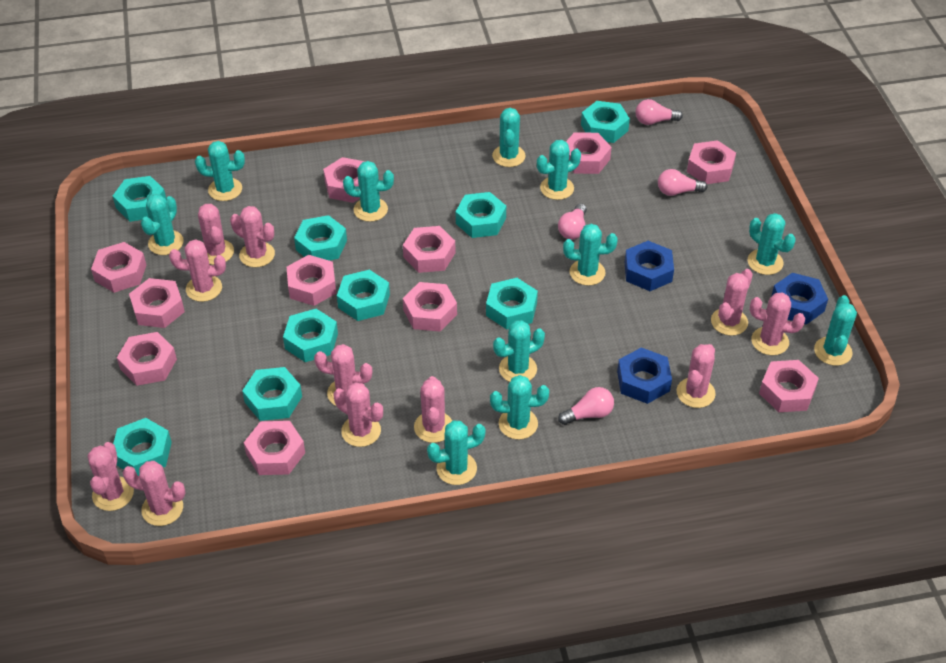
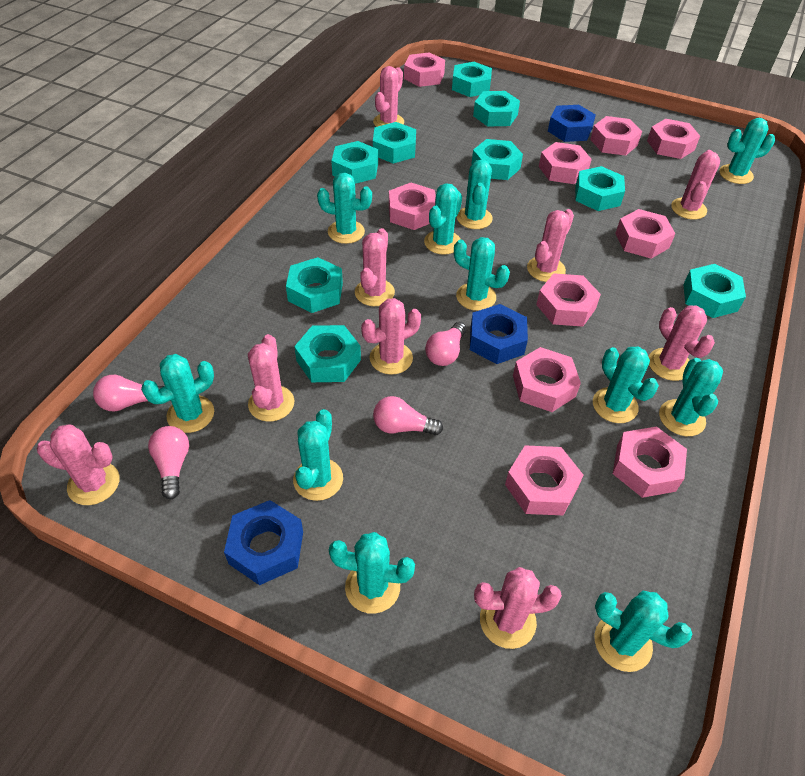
pink cactus: [87,442,134,511] [122,461,186,526] [169,239,226,302] [198,204,234,265] [230,206,275,267] [314,344,372,406] [334,382,383,447] [414,376,452,443] [677,344,715,408] [711,269,753,336] [750,293,805,355] = 11 -> [37,424,120,505] [248,334,294,422] [355,228,395,306] [361,298,421,375] [373,66,404,127] [474,567,562,649] [527,209,574,282] [649,305,715,381] [671,150,720,220] = 9
pink nut: [91,242,146,293] [117,332,177,386] [129,278,185,328] [244,421,305,475] [287,255,336,306] [323,157,365,203] [403,226,455,273] [403,282,457,332] [566,132,612,174] [687,140,736,184] [759,360,819,412] = 11 -> [389,183,436,230] [404,52,445,87] [505,445,583,515] [513,347,581,412] [536,273,601,327] [539,142,592,184] [590,116,642,156] [613,427,687,498] [615,209,676,259] [647,119,700,159] = 10

